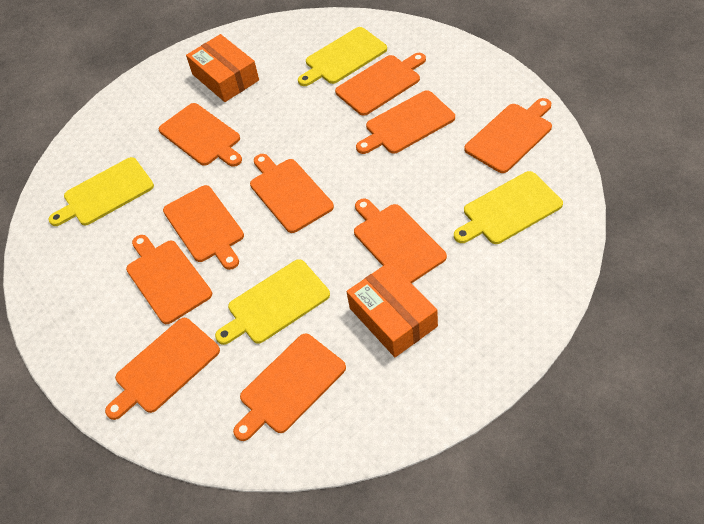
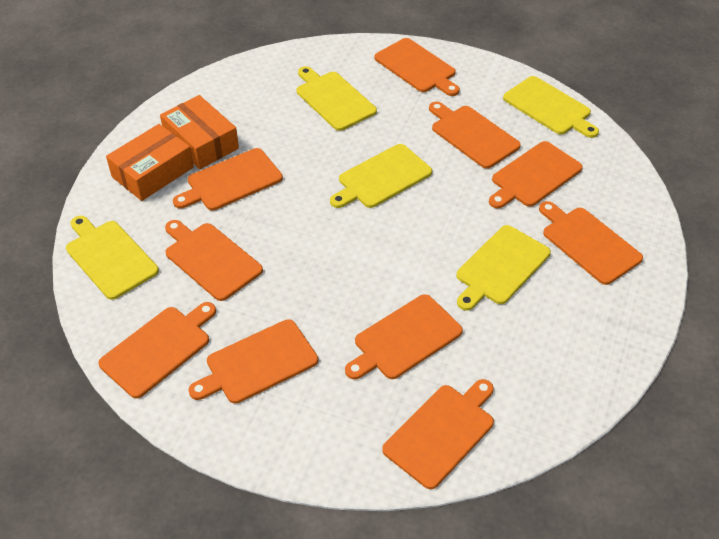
yellow cutting board: [48,157,154,226] [215,259,330,345] [298,27,387,86] [454,171,563,244] = 4 -> [66,216,159,300] [297,66,377,131] [330,144,432,208] [456,225,551,311] [503,76,599,138] = 5

